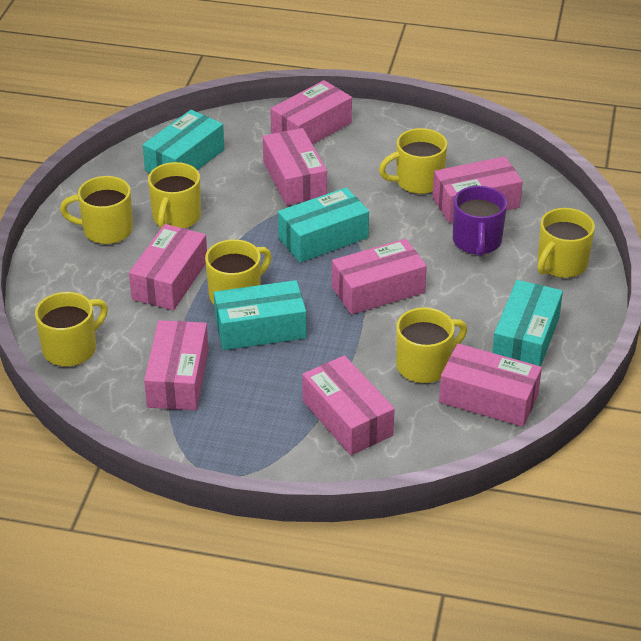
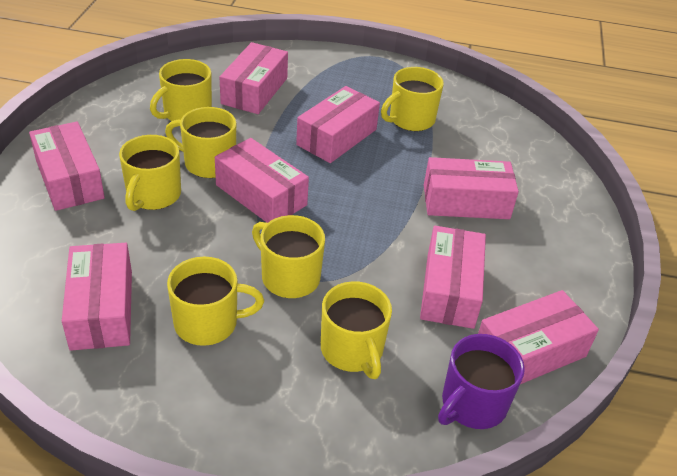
turquoise box: [143,110,224,173] [214,280,306,350] [278,187,369,262] [492,280,563,366] = 4 -> none = 0

